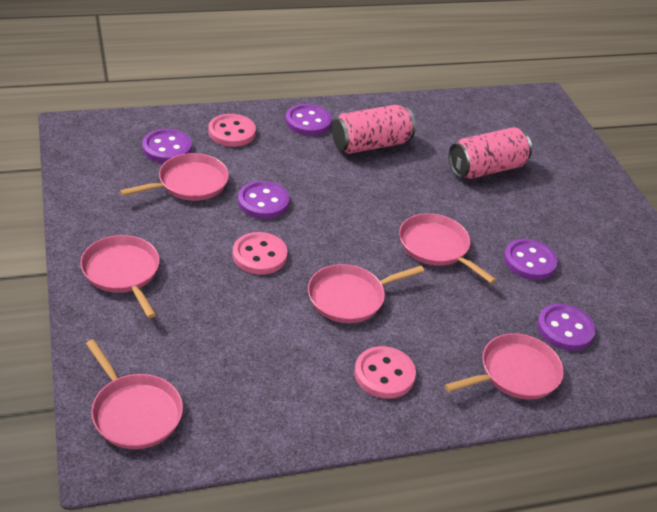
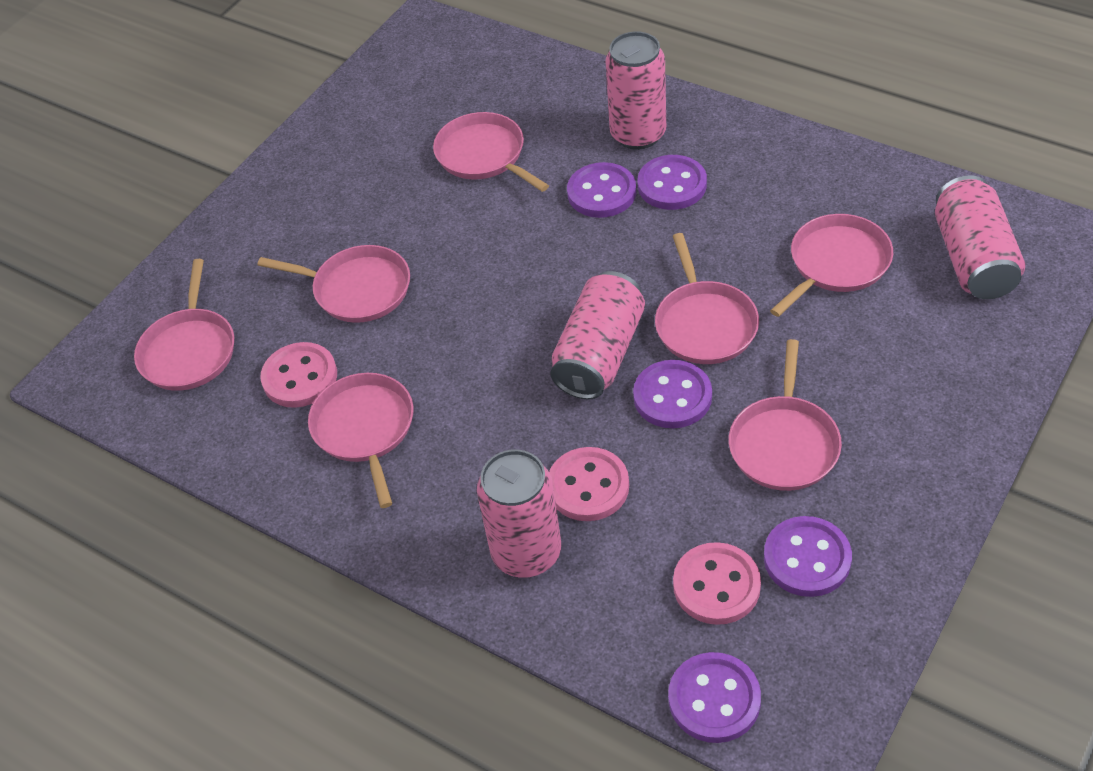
pink can: [332,104,416,154] [448,127,532,179] = 2 -> [477,449,561,578] [551,271,645,399] [605,31,666,150] [935,175,1025,299] = 4
pink pan: [80,235,160,318] [86,339,183,449] [120,153,229,201] [308,264,424,323] [399,213,496,284] [445,333,564,400] = 6 -> [134,259,234,391] [257,245,410,323] [308,373,414,508] [433,112,549,192] [655,233,759,364] [729,339,842,491] [770,214,893,317] = 7

